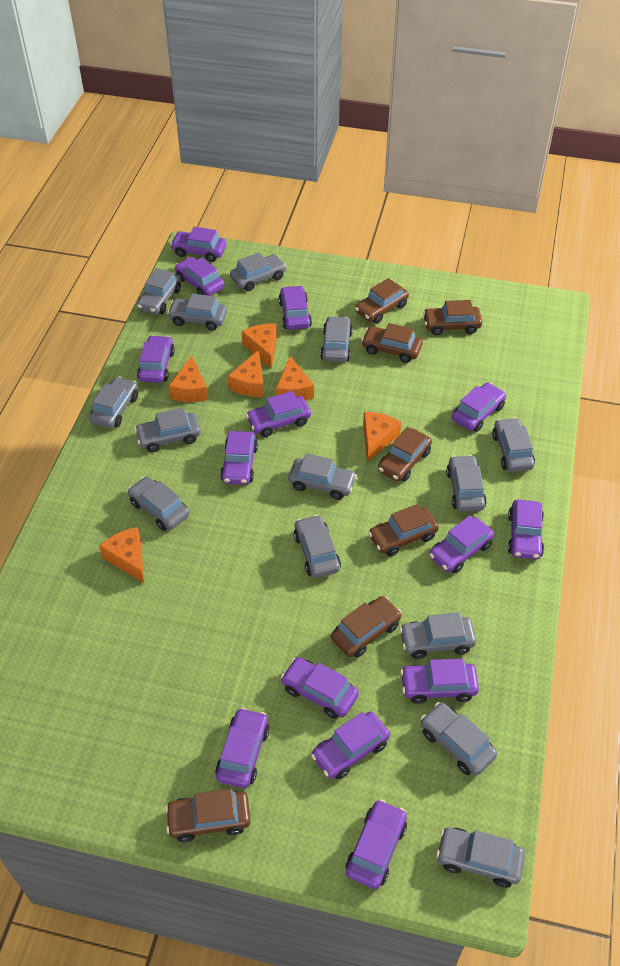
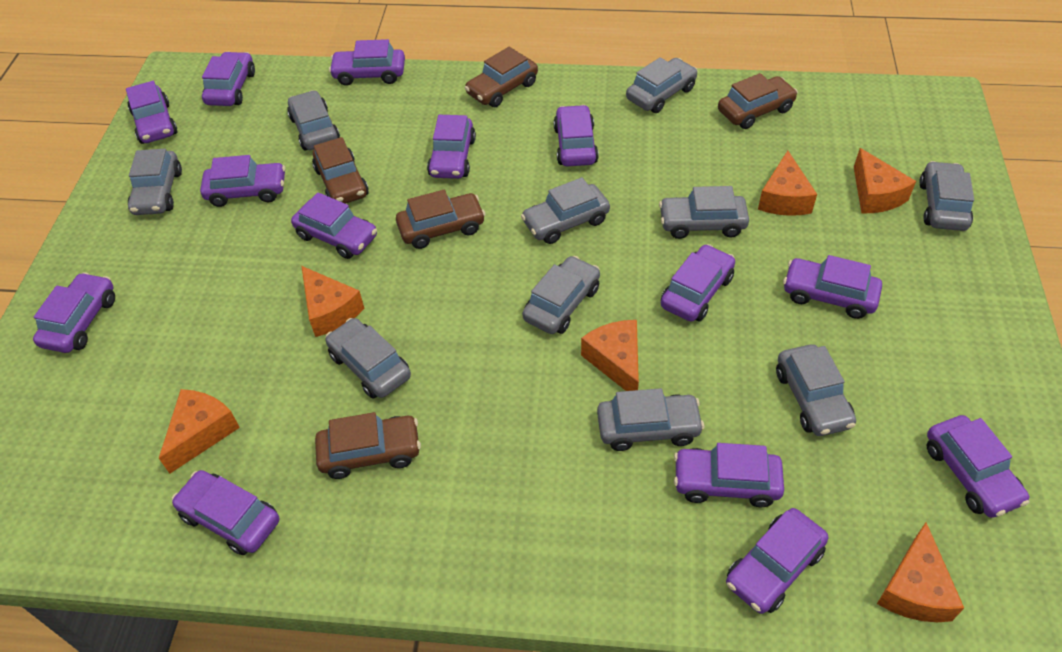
brown car: [165,789,250,842] [331,596,402,658] [355,278,409,324] [361,323,423,363] [368,504,439,556] [378,427,432,482] [423,300,482,335] = 7 -> [312,137,369,204] [315,412,421,479] [396,190,485,249] [465,47,538,107] [718,73,798,129] = 5
grey car: [89,377,138,428] [128,476,190,531] [134,408,201,452] [137,268,181,314] [167,294,227,331] [230,252,287,291] [288,453,357,500] [294,515,341,578] [320,316,353,362] [399,612,476,659] [421,702,497,776] [436,827,525,887] [446,455,487,512] [492,418,535,472] = 14 -> [128,149,182,215] [287,90,340,151] [325,318,411,398] [521,177,610,244] [522,256,600,334] [597,388,704,451] [626,57,698,113] [659,186,749,239] [776,344,856,436] [919,161,974,231] = 10

